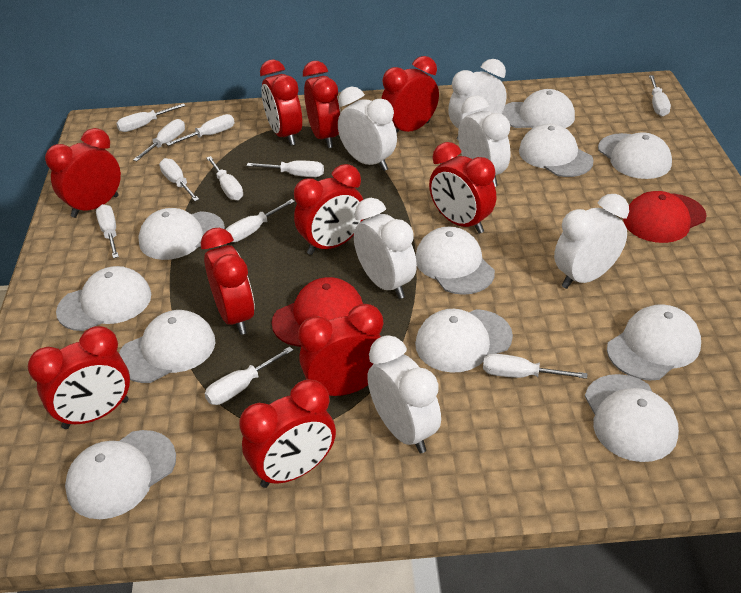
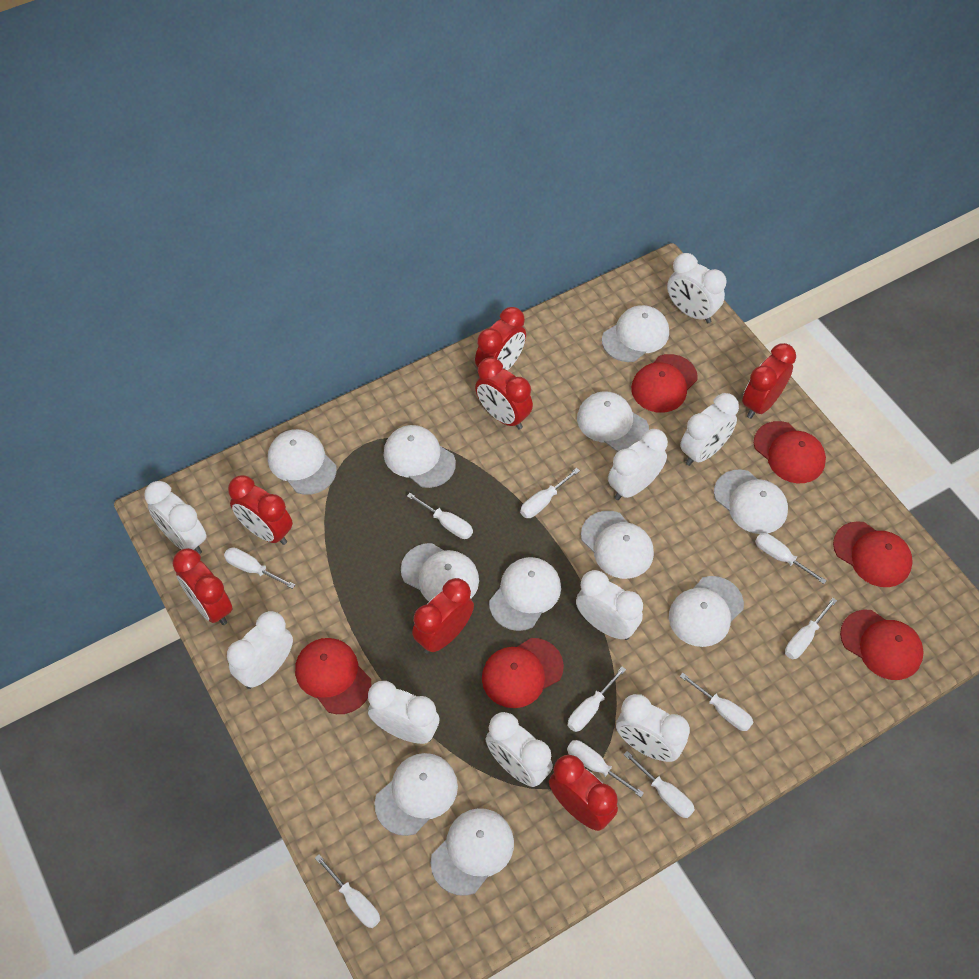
red cap: [272,277,363,347] [623,191,707,243] = 2 -> [295,638,371,714] [482,638,564,708] [631,354,697,413] [754,421,826,483] [833,521,913,587] [840,610,924,680] = 6
red clock: [28,326,130,429] [45,128,121,218] [201,228,255,335] [239,379,336,488] [260,60,302,146] [294,164,363,255] [298,304,384,396] [303,61,341,148] [381,56,439,133] [429,142,496,234] = 10 -> [173,548,233,625] [228,475,293,545] [412,578,474,654] [475,307,526,371] [475,357,533,430] [549,755,618,831] [742,343,796,419] = 7
white clock: [338,86,397,171] [354,198,417,299] [367,335,441,453] [448,59,506,140] [458,95,510,187] [554,194,629,289] = 6 -> [144,481,206,554] [227,611,293,689] [368,681,439,744] [485,712,553,787] [576,570,643,640] [608,429,668,500] [616,694,690,762] [667,253,727,323] [680,393,739,466] = 9
white screwdriver: [96,204,119,258] [116,103,186,132] [133,119,185,161] [159,158,200,201] [166,114,235,146] [205,346,293,405] [206,156,243,200] [226,199,295,242] [247,160,324,177] [483,353,587,379] [649,75,671,117] = 11 -> [224,548,295,589] [315,854,380,928] [407,493,473,539] [520,468,580,518] [567,740,644,797] [568,666,626,732] [624,751,695,818] [679,673,753,731] [755,533,827,584] [785,598,837,659] = 10

